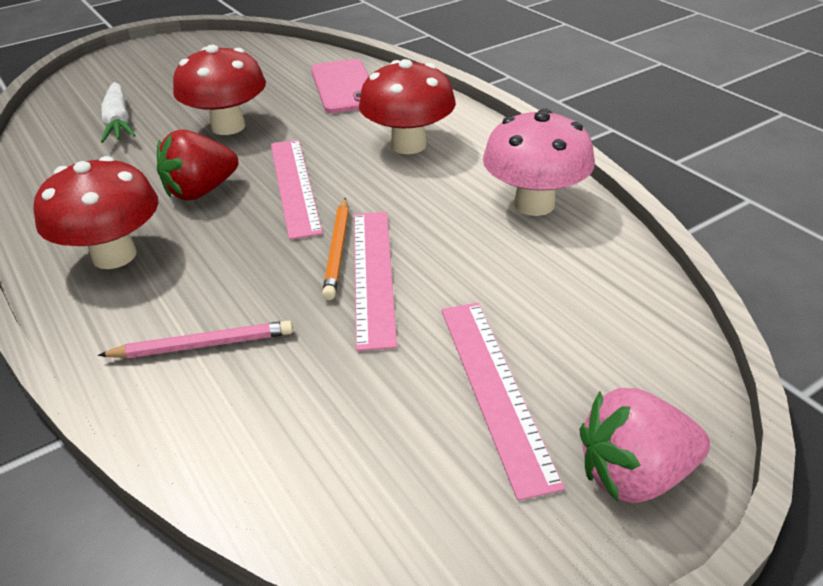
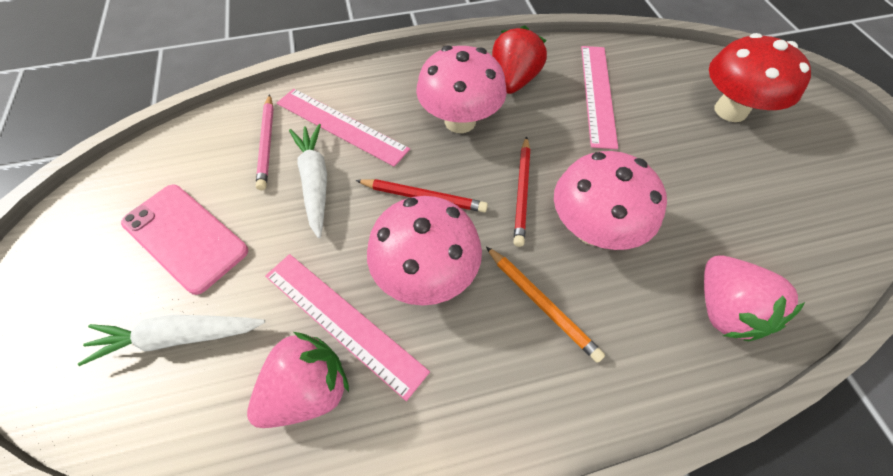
pink mushroom: [483,109,595,216] = 1 -> [367,196,482,306] [416,45,507,133] [554,151,667,250] = 3
pink strawberry: [579,388,710,503] = 1 -> [247,332,349,428] [704,256,805,341] = 2
red mushroom: [34,156,158,269] [173,45,266,135] [359,59,456,154] = 3 -> [709,33,811,122] = 1
red pencil: none = 0 -> [355,179,488,212] [513,136,530,247] = 2
white carrot: [101,82,136,143] = 1 -> [78,314,265,366] [289,124,327,238] = 2

